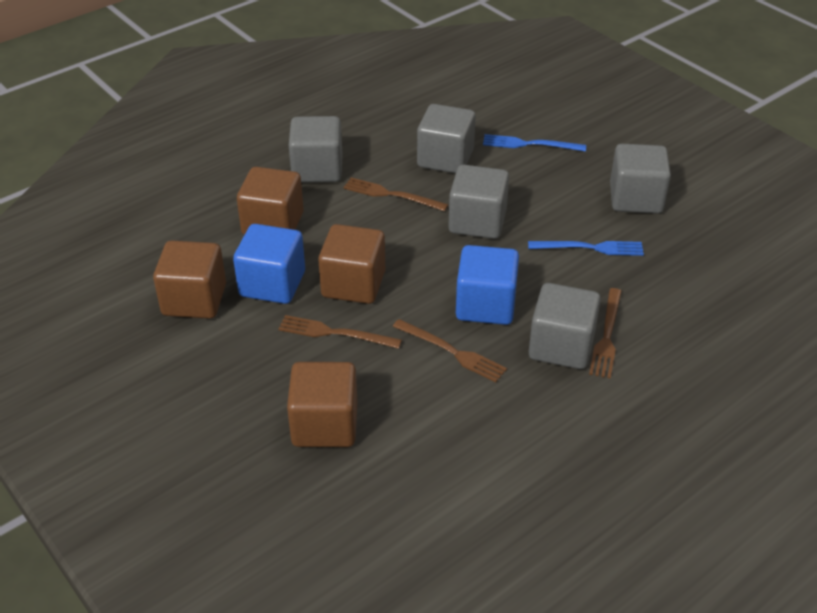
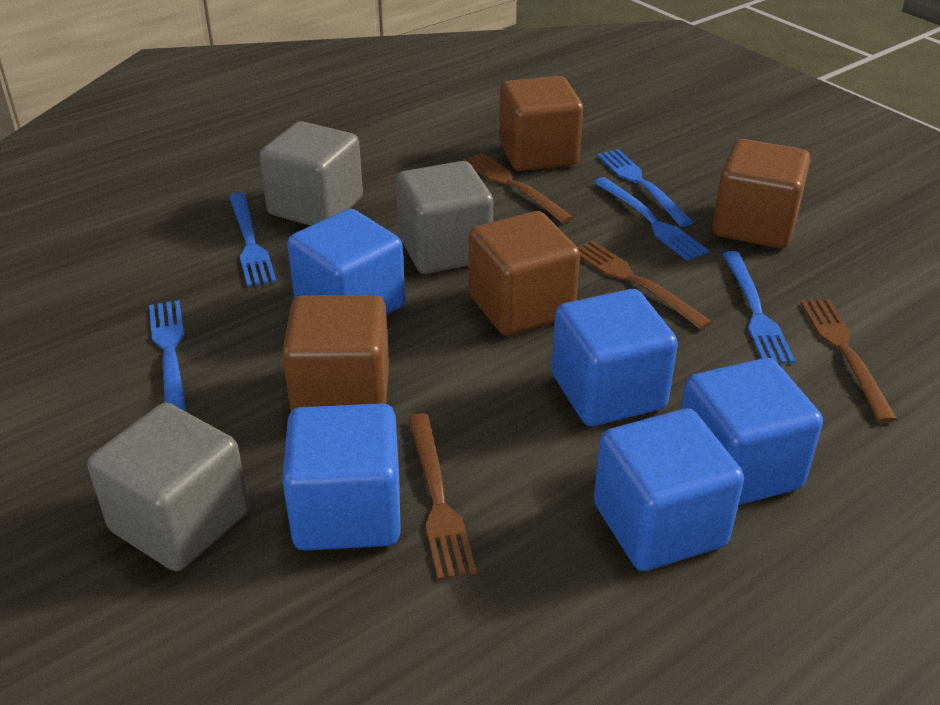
blue cube: [233,224,305,304] [456,245,519,325] = 2 -> [282,403,401,551] [287,209,405,315] [552,289,678,426] [594,409,744,571] [681,358,823,505] = 5
blue fork: [483,134,586,152] [528,241,644,256] = 2 -> [149,300,187,412] [229,193,277,287] [593,177,709,261] [597,149,694,227] [722,251,795,364] = 5
grey cube: [289,116,343,183] [417,104,476,174] [448,165,509,239] [529,283,601,369] [610,144,671,214] = 5 -> [88,403,249,571] [259,121,363,226] [396,161,493,274] = 3

